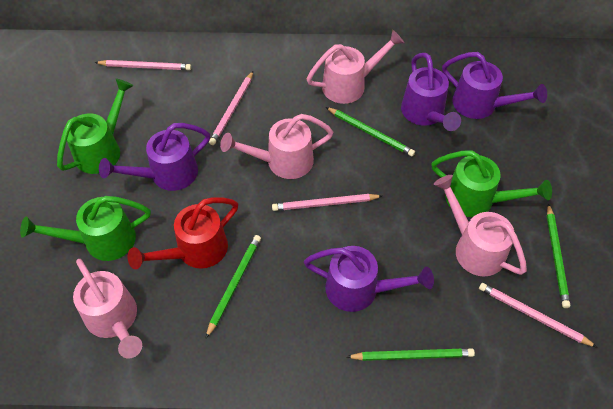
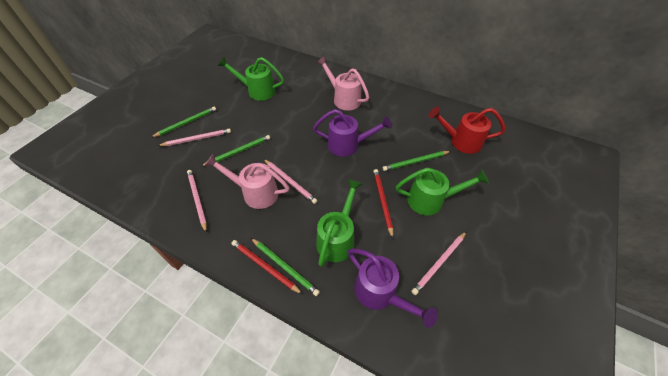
pink watering can: [73,259,142,358] [220,114,333,179] [307,30,404,104] [434,175,527,276] = 4 -> [204,154,290,209] [316,56,369,110] = 2
purple watering can: [99,123,210,191] [304,246,434,312] [401,53,461,131] [442,52,547,119] = 4 -> [313,109,392,156] [348,248,438,328] = 2
red pencil: none = 0 -> [231,240,302,294] [373,169,393,239] = 2

